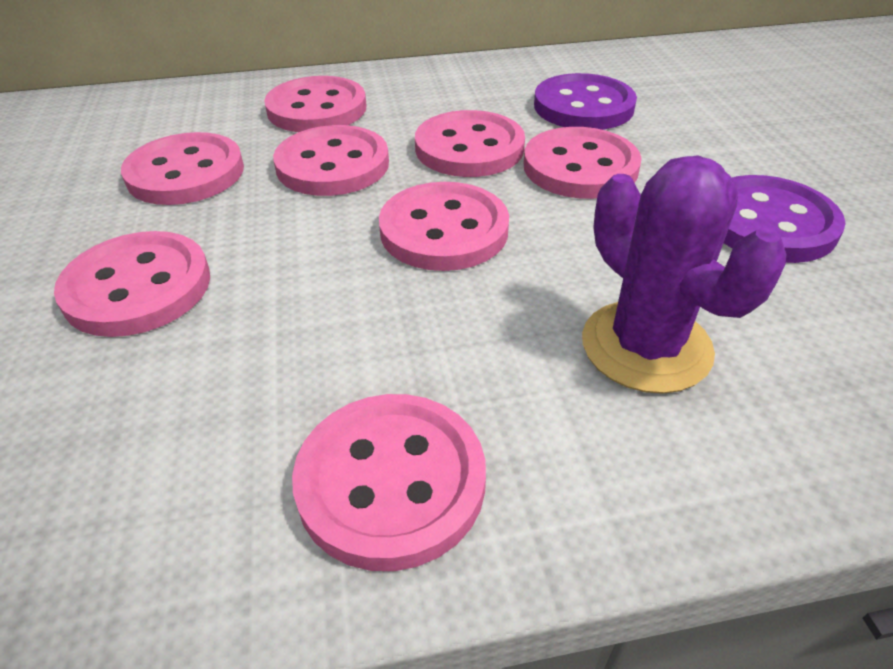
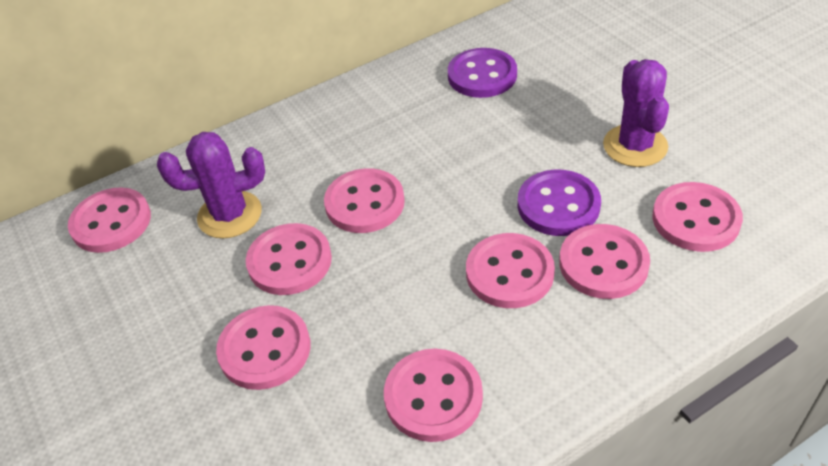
purple cactus: [582,155,786,394] = 1 -> [157,132,265,239] [603,59,669,167] = 2

